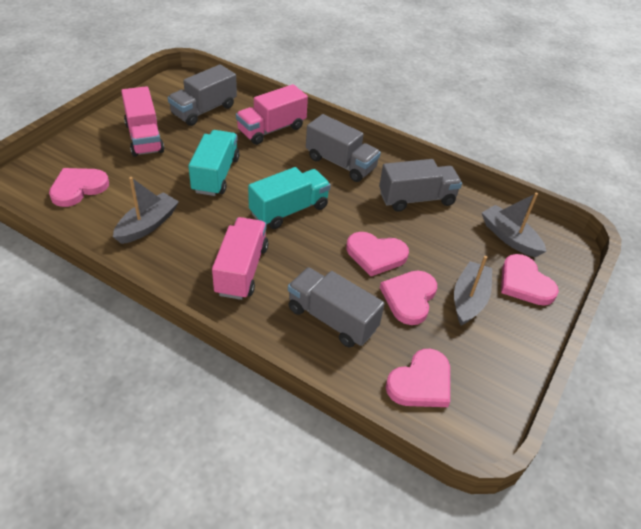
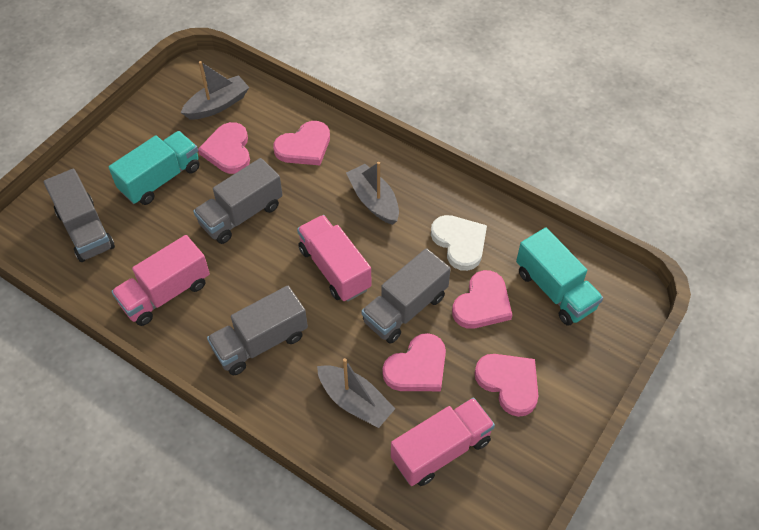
white heart: none = 0 -> [431,215,487,271] = 1

